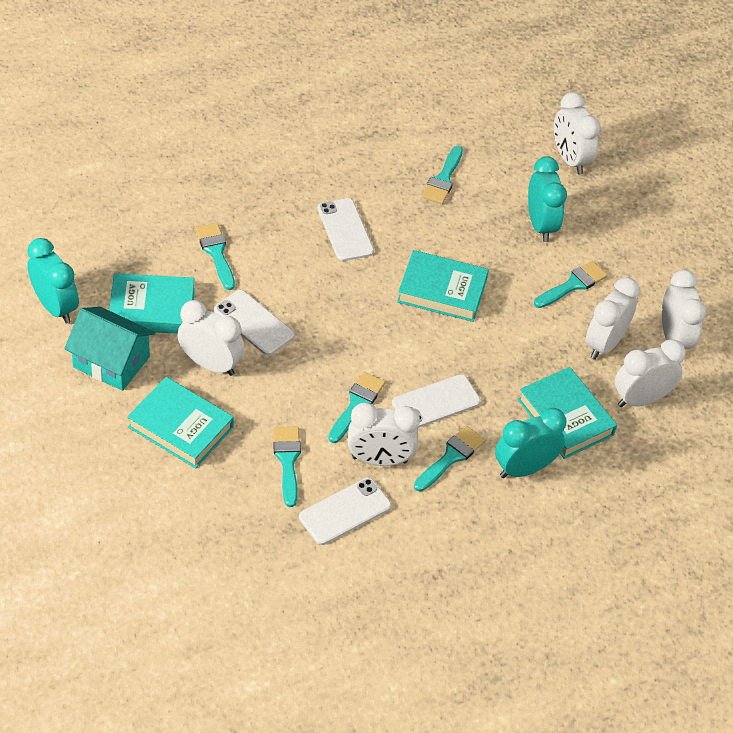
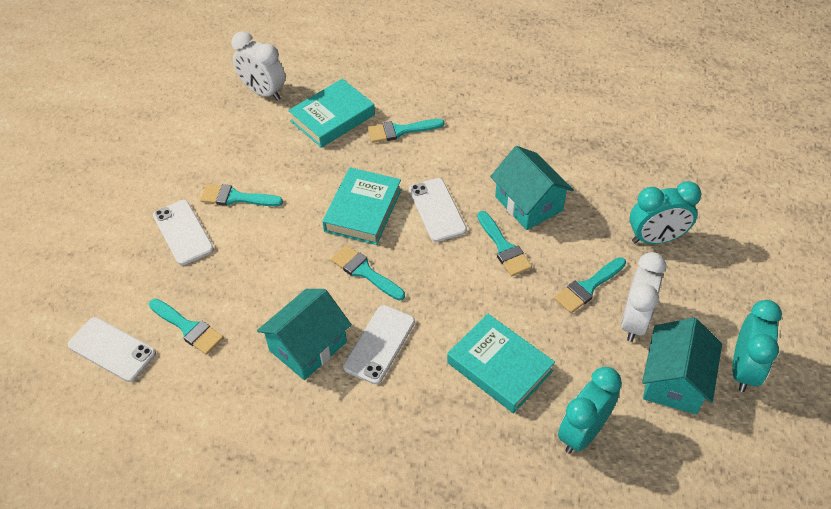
turquoise book: [109,273,195,334] [127,377,234,469] [397,250,489,322] [518,367,617,459] = 4 -> [288,79,375,148] [322,167,401,245] [447,314,555,413] = 3
turquoise house: [64,306,155,391] = 1 -> [257,289,352,380] [490,146,574,230] [642,318,722,415] = 3
white clock: [177,300,244,376] [348,403,420,466] [554,92,601,175] [586,277,640,360] [615,339,686,407] [662,270,706,349] = 6 -> [232,32,285,101] [621,252,666,342] = 2

